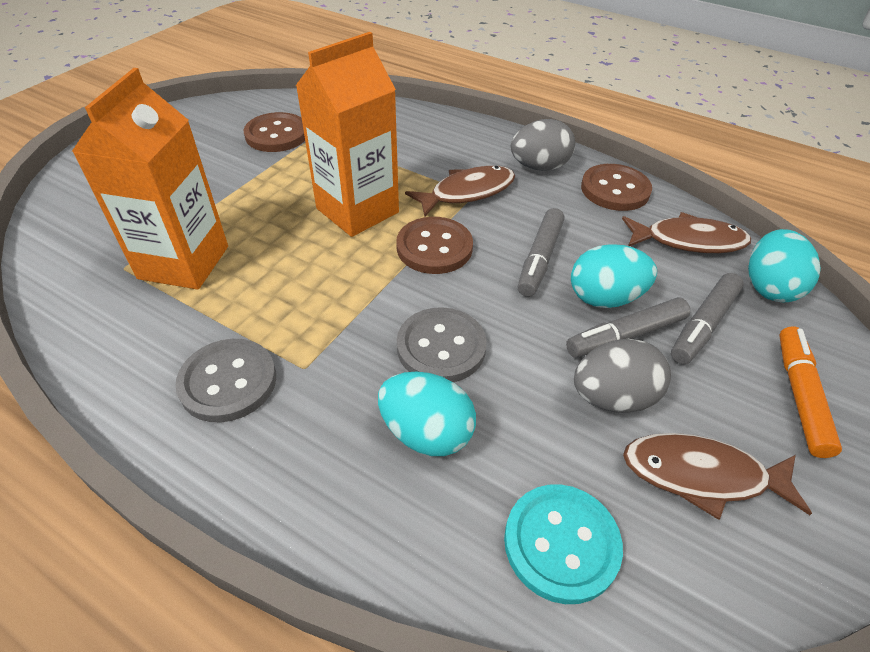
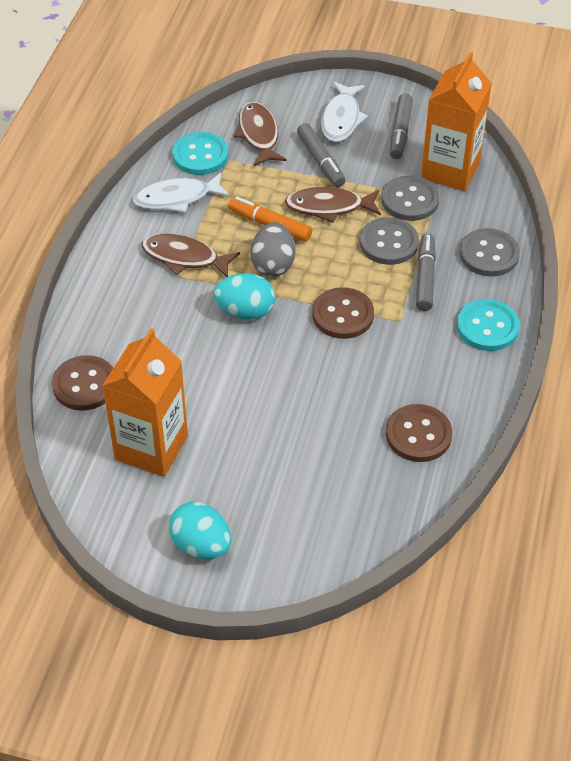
grey button: [175,339,276,422] [397,307,487,382] = 2 -> [359,217,419,265] [382,175,439,221] [459,228,520,276] = 3
grey egg: [511,119,575,171] [574,339,671,413] = 2 -> [250,222,295,277] = 1
turquoise button: [504,484,623,604] = 1 -> [172,132,228,175] [457,299,520,351] = 2
turquoise egg: [378,371,476,456] [571,244,657,308] [748,229,821,302] = 3 -> [169,502,231,559] [214,273,275,320] = 2
white fish: none = 0 -> [133,172,230,213] [321,82,368,142] = 2

